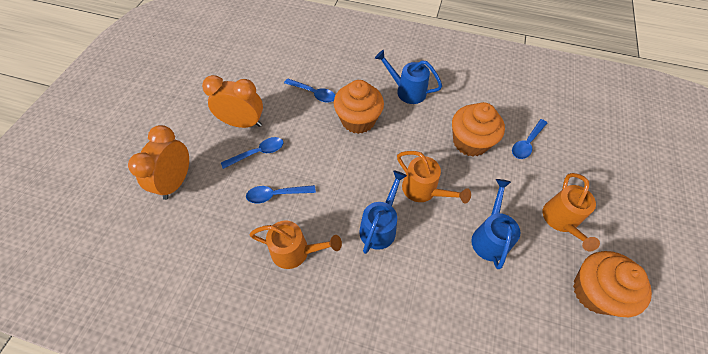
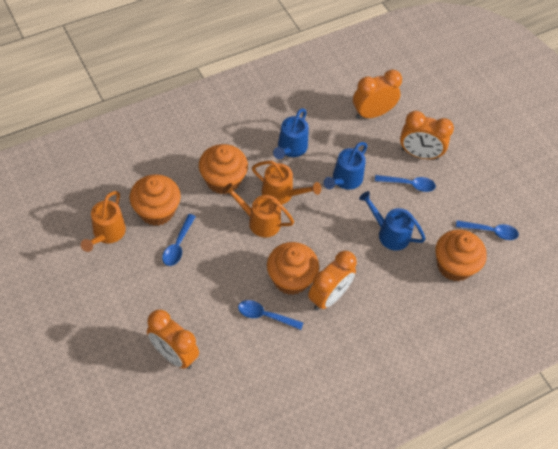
orange clock: [128,125,189,200] [202,75,263,128] = 2 -> [147,309,199,369] [308,251,357,310] [353,70,402,119] [400,111,454,160] = 4
orange cupcake: [334,80,384,134] [452,102,505,156] [573,251,652,317] = 3 -> [130,174,181,226] [199,144,248,194] [267,242,319,295] [435,229,487,281] = 4

